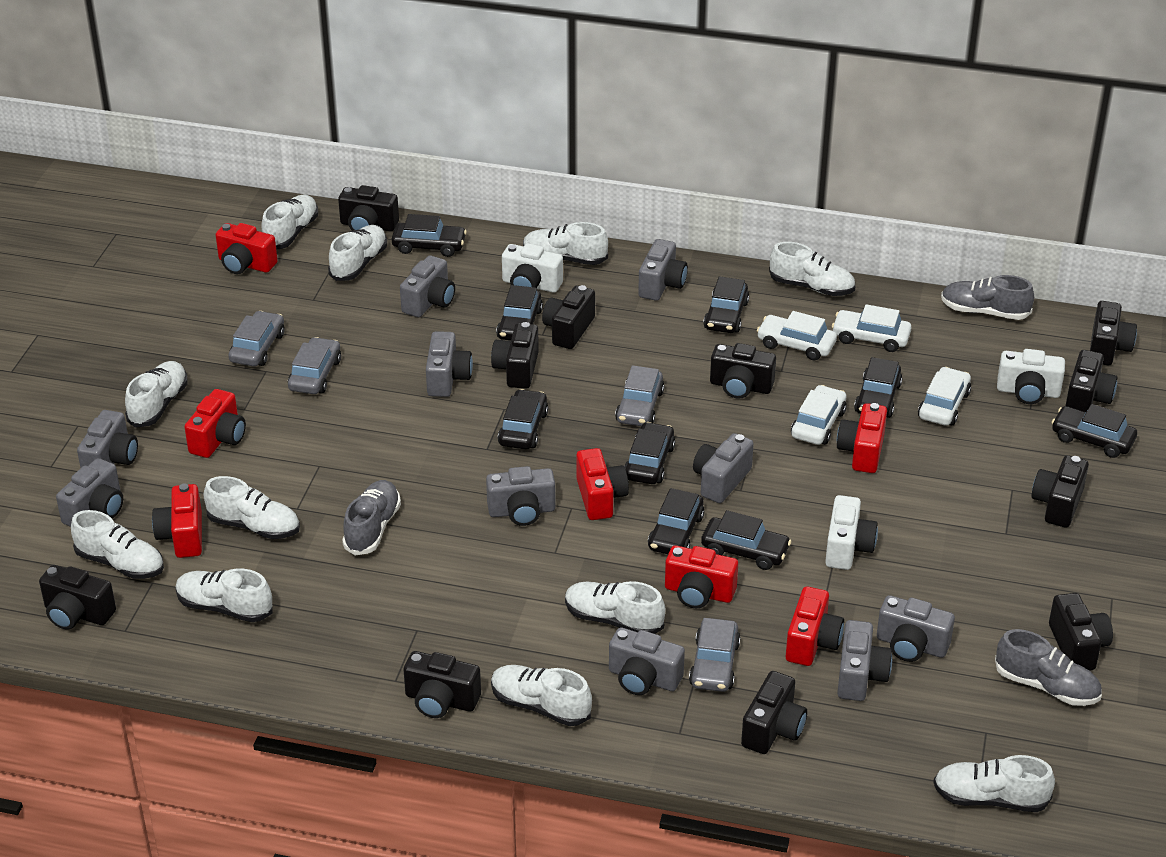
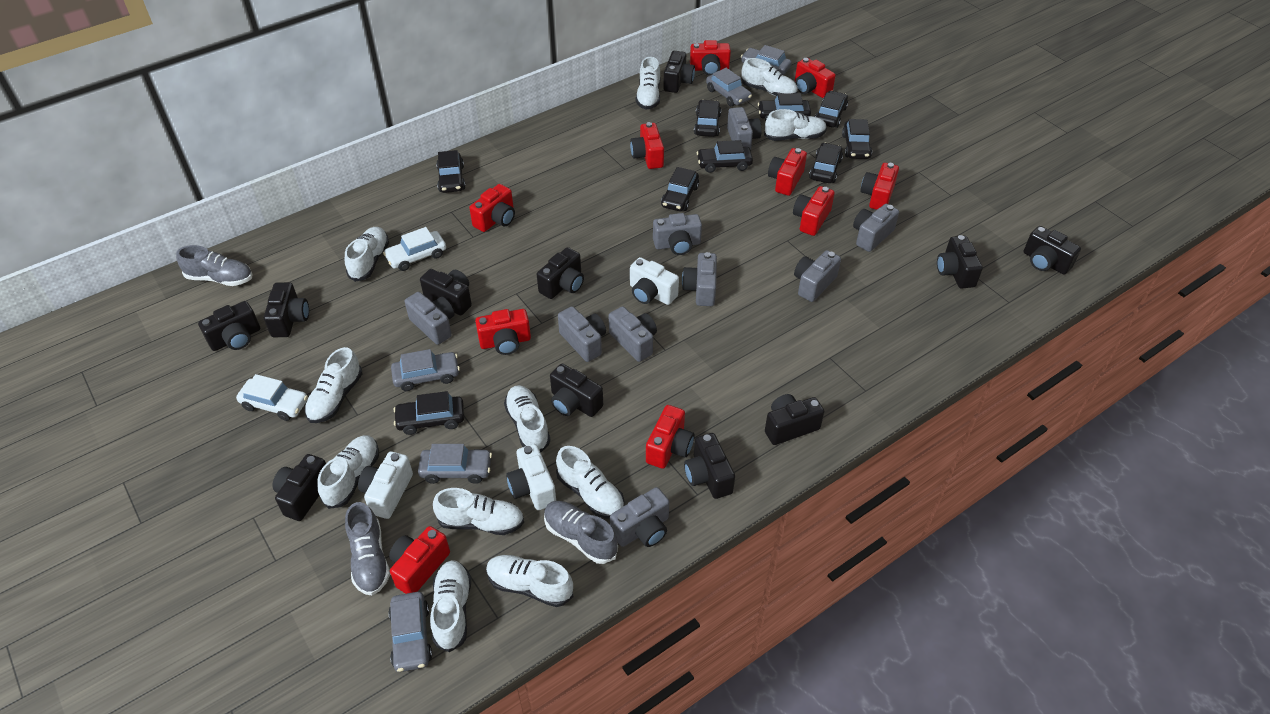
grey camera: [56,458,123,527] [77,410,138,468] [400,255,455,317] [426,331,473,397] [486,466,556,526] [609,627,685,695] [638,239,688,301] [693,433,754,503] [837,620,892,701] [877,595,955,662] = 10 -> [405,292,455,345] [558,306,606,362] [609,306,657,362] [610,487,670,547] [653,213,702,255] [682,252,717,306] [727,107,762,150] [794,250,841,302] [853,204,899,252] = 9
grey car: [228,311,285,366] [288,337,341,394] [615,365,664,426] [689,618,741,692] = 4 -> [388,592,432,672] [391,349,460,391] [418,444,492,484] [706,68,752,106] [741,45,792,75] = 5
red camera: [152,483,202,558] [184,389,246,458] [216,223,278,274] [576,448,629,520] [665,545,738,608] [786,586,844,666] [837,403,887,473] = 7 -> [389,526,450,594] [469,184,515,232] [475,309,531,355] [630,122,664,169] [646,405,694,469] [690,40,731,75] [768,148,807,196] [793,186,835,236] [795,58,836,98] [860,163,899,210] = 10
white car: [757,311,837,360] [791,385,847,445] [832,304,912,352] [918,367,971,426] = 4 -> [236,374,308,421] [383,227,446,271] = 2

